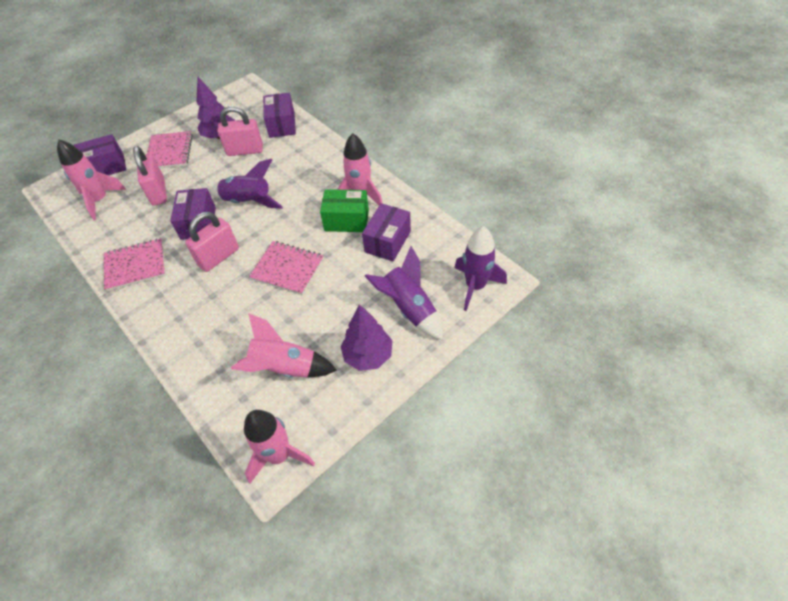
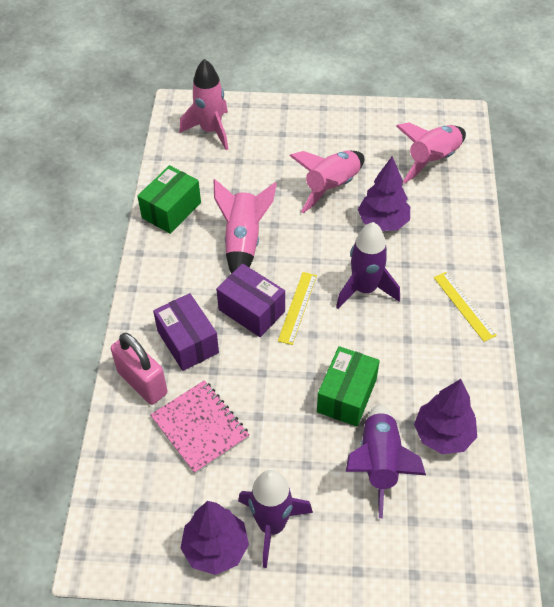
green box: [320,189,369,232] = 1 -> [137,165,201,234] [317,346,380,427] = 2
pink notebook: [104,238,166,291] [147,131,193,168] [249,241,324,295] = 3 -> [150,380,250,474] = 1
pink padlock: [133,146,167,206] [185,212,239,272] [217,106,263,156] = 3 -> [111,333,167,405] = 1
purple box: [74,134,126,175] [170,188,216,240] [263,93,296,138] [362,203,411,261] = 4 -> [153,293,219,371] [216,263,285,337] = 2
purple tree: [196,77,235,139] [340,304,393,371] = 2 -> [180,501,249,575] [358,156,410,231] [414,379,477,454] = 3
yellow ruler: none = 0 -> [278,272,317,345] [434,272,497,342] = 2

